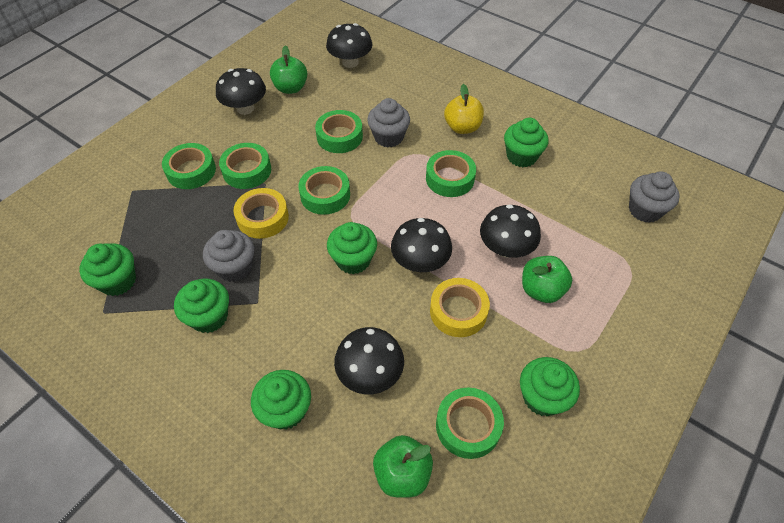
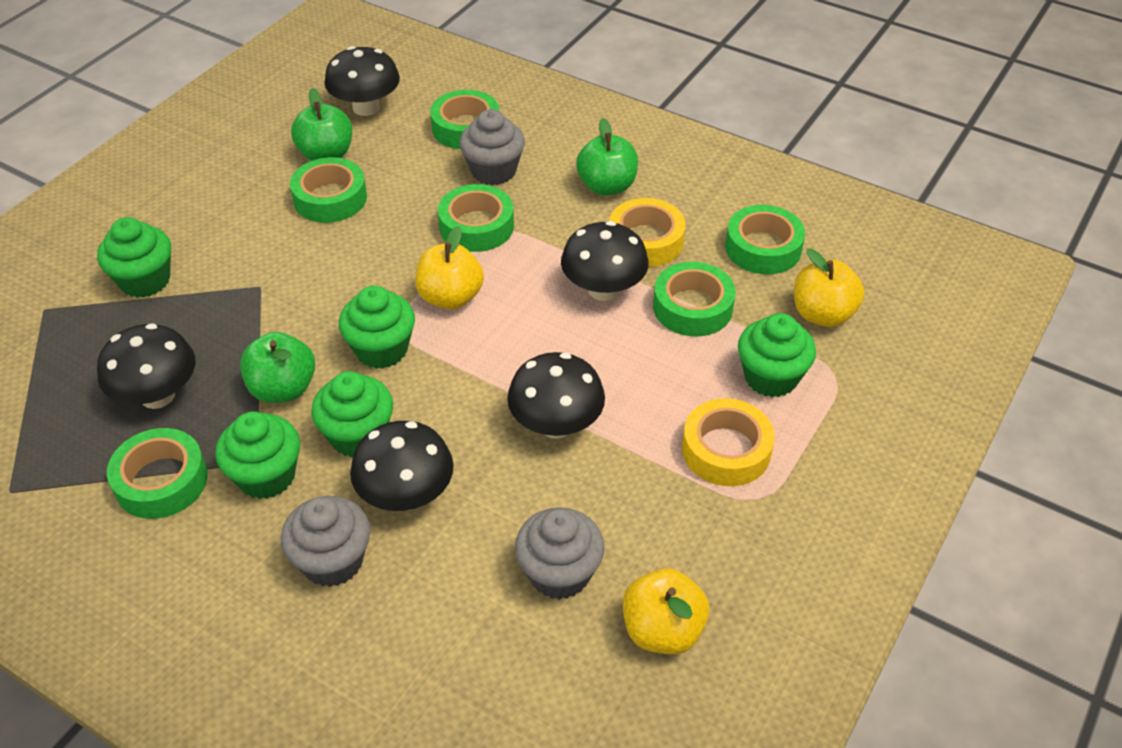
green cupcake: [79,243,136,296] [174,278,229,333] [251,370,311,430] [327,222,377,274] [504,118,549,167] [520,357,580,416] = 6 -> [97,217,171,298] [215,411,300,499] [311,371,393,457] [339,286,415,369] [738,313,816,397] = 5
yellow apple: [444,84,484,134] = 1 -> [415,226,484,310] [623,568,710,655] [794,248,864,327] = 3

